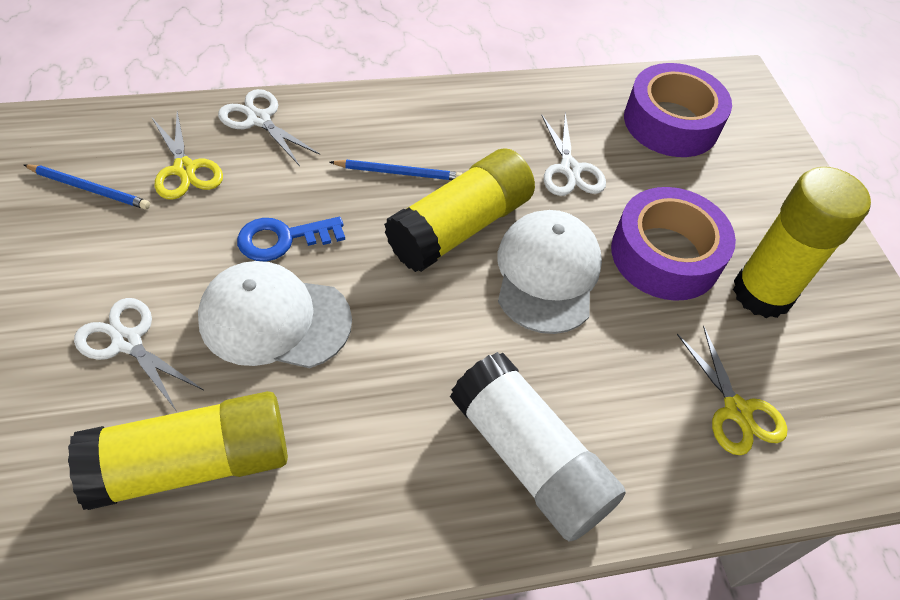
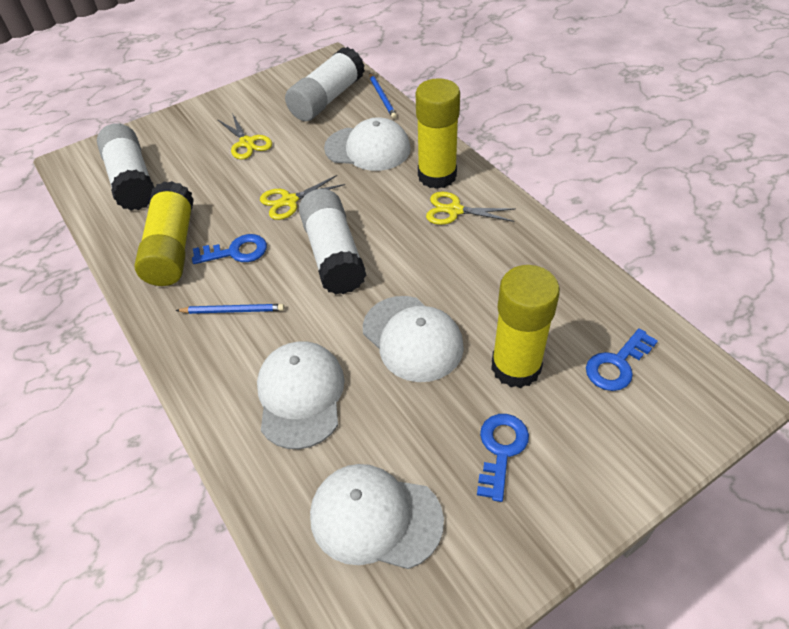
blue key: [237,217,345,261] = 1 -> [192,234,267,264] [477,414,529,502] [586,328,658,391] = 3
purple tape: [611,187,736,301] [624,63,732,157] = 2 -> none = 0
white cap: [198,261,352,368] [498,210,602,334] = 2 -> [257,341,345,449] [310,464,444,569] [324,117,411,171] [363,296,464,382] = 4
white glue stick: [450,352,626,542] = 1 -> [97,123,155,211] [285,47,365,121] [299,189,366,295] = 3
white scissors: [74,298,203,410] [218,89,320,166] [541,113,606,196] = 3 -> none = 0
yellow scissors: [152,111,223,200] [677,326,788,455] = 2 -> [217,113,272,160] [260,175,345,220] [426,192,515,225] = 3

